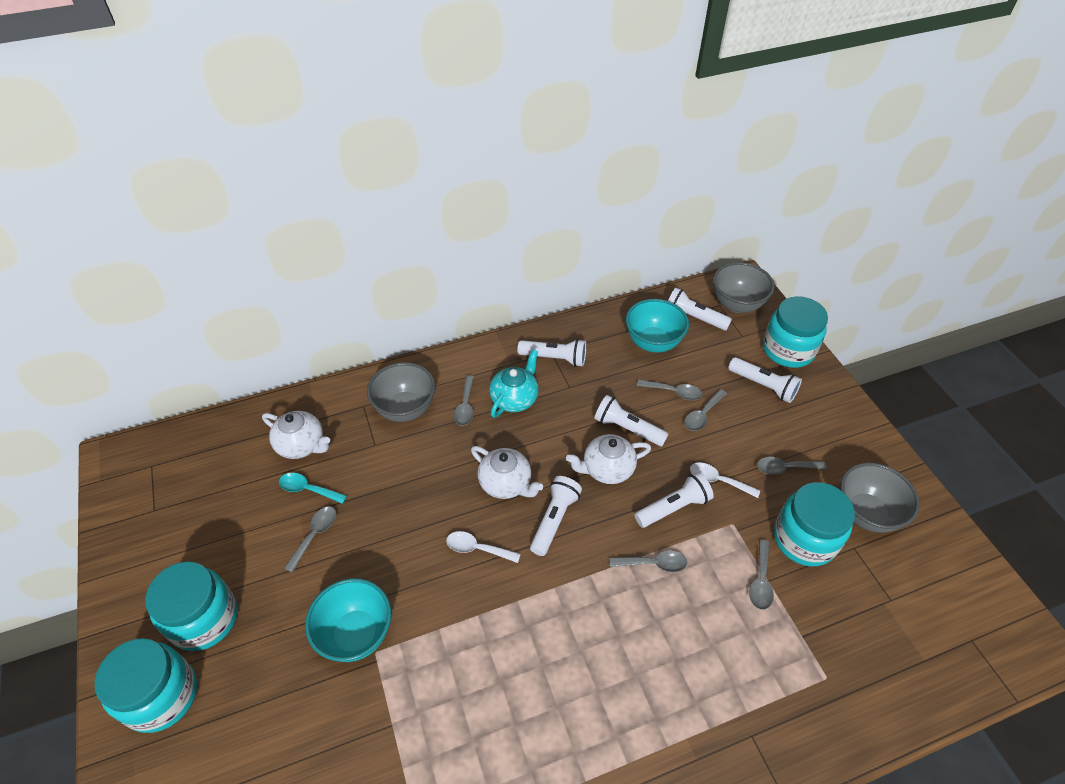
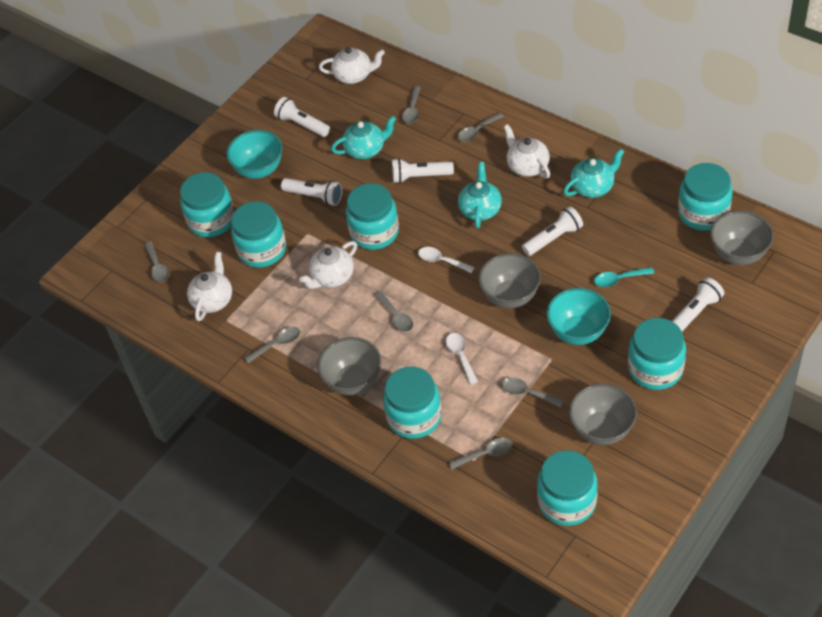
grey bowl: [367,362,435,422] [713,262,775,313] [840,463,920,533] = 3 -> [317,337,381,395] [478,253,541,308] [569,383,637,445] [710,211,774,265] = 4
turquoise jar: [95,638,197,733] [145,562,237,651] [763,296,828,368] [774,482,855,567] = 4 -> [180,172,235,237] [231,201,286,268] [346,183,399,250] [383,367,442,439] [537,450,598,526] [628,318,686,390] [678,163,733,231] = 7
turquoise teapot: [489,349,539,418] = 1 -> [331,116,396,159] [458,162,502,229] [563,148,624,198] = 3
white flashlight: [517,339,586,367] [530,476,582,556] [594,395,669,446] [635,472,714,528] [668,288,732,331] [728,357,802,403] = 6 -> [274,97,330,137] [281,178,342,206] [392,158,454,183] [522,206,583,256] [672,277,724,331] = 5
white teapot: [262,411,330,459] [471,446,543,499] [566,434,651,484] = 3 -> [187,252,232,321] [299,241,357,289] [319,47,385,84] [504,124,550,179] = 4

